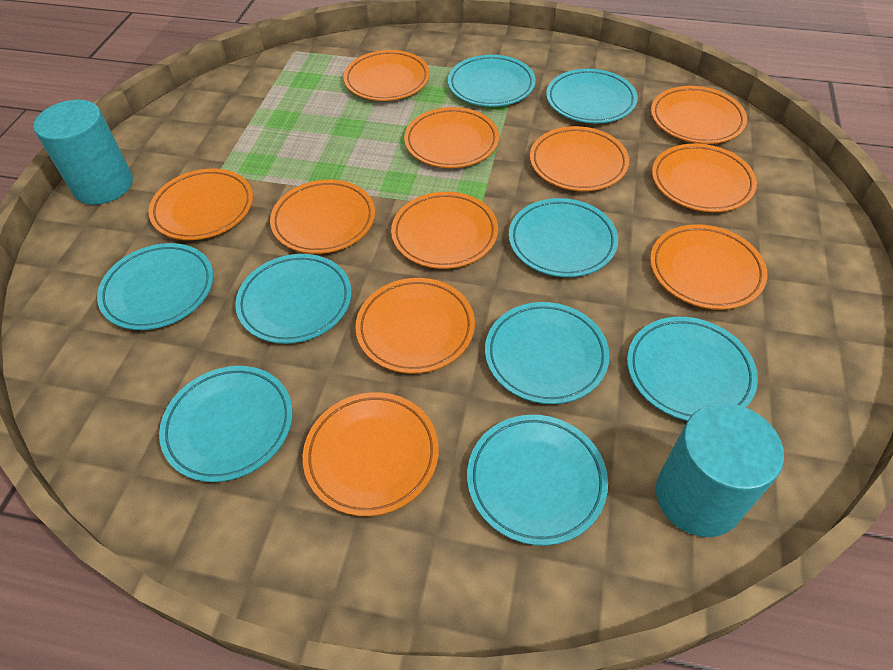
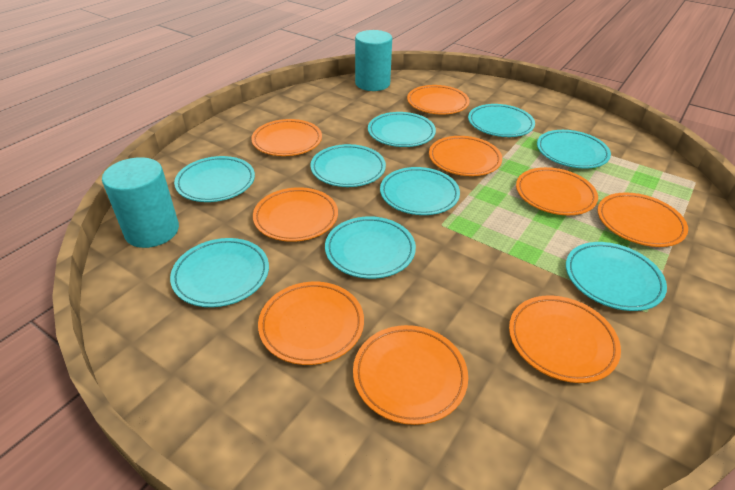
orange plate: [149,169,253,240] [270,180,375,254] [303,392,439,516] [343,50,430,101] [355,278,475,374] [391,192,498,269] [404,107,499,168] [530,126,629,191] [650,224,768,310] [651,86,747,144] [652,144,757,212] = 11 -> [251,119,322,156] [253,187,338,242] [258,282,364,365] [353,325,468,425] [407,85,470,115] [429,136,502,176] [509,295,621,383] [516,167,598,215] [597,192,688,247] = 9

